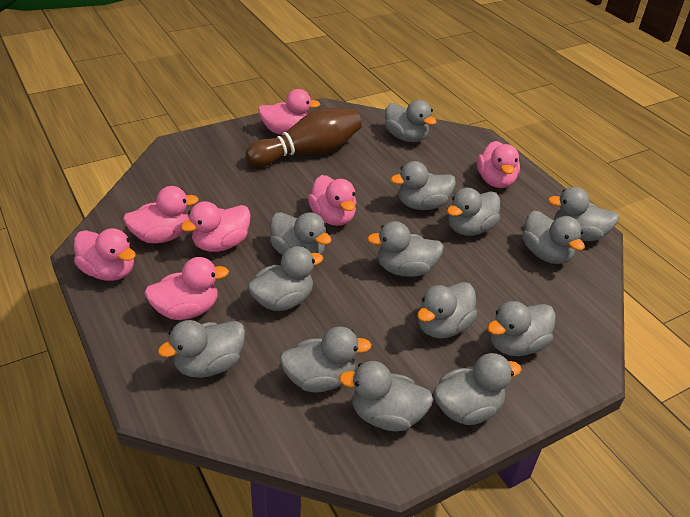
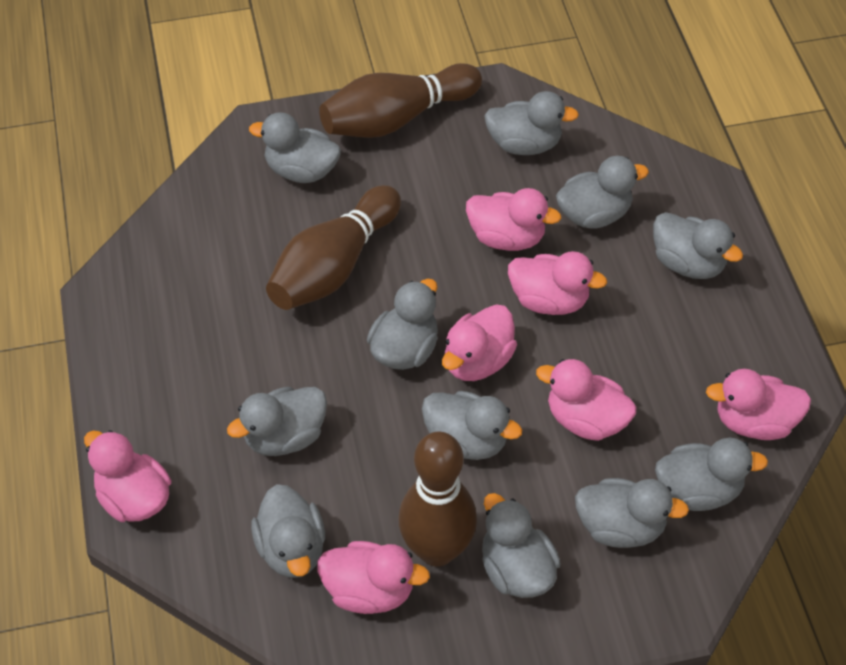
brown bowling pin: [246,108,362,167] = 1 -> [266,185,401,310] [319,63,482,138] [399,432,477,567] = 3
grey duck: [158,320,245,378] [248,246,323,311] [270,212,332,255] [280,327,372,393] [339,361,434,431] [367,221,444,277] [385,100,436,142] [391,161,456,210] [417,282,477,339] [433,353,522,425] [447,187,500,236] [487,301,556,356] [522,211,585,264] [548,187,619,241] = 14 -> [227,387,327,456] [249,112,341,183] [251,484,325,578] [367,279,438,370] [422,391,522,460] [482,493,561,598] [484,91,579,155] [556,156,649,229] [575,478,689,548] [653,212,743,279] [655,438,768,511] = 11

